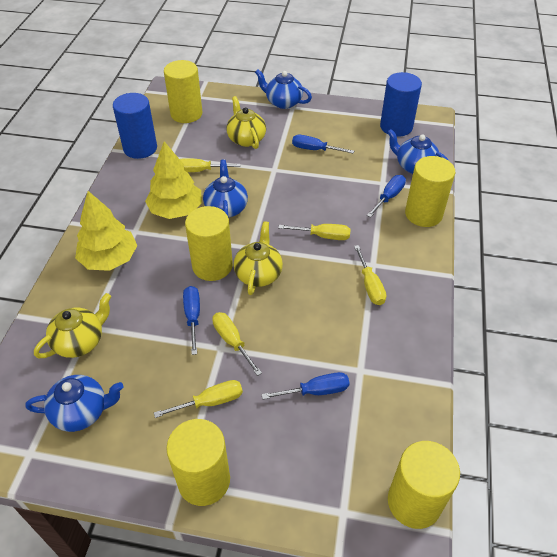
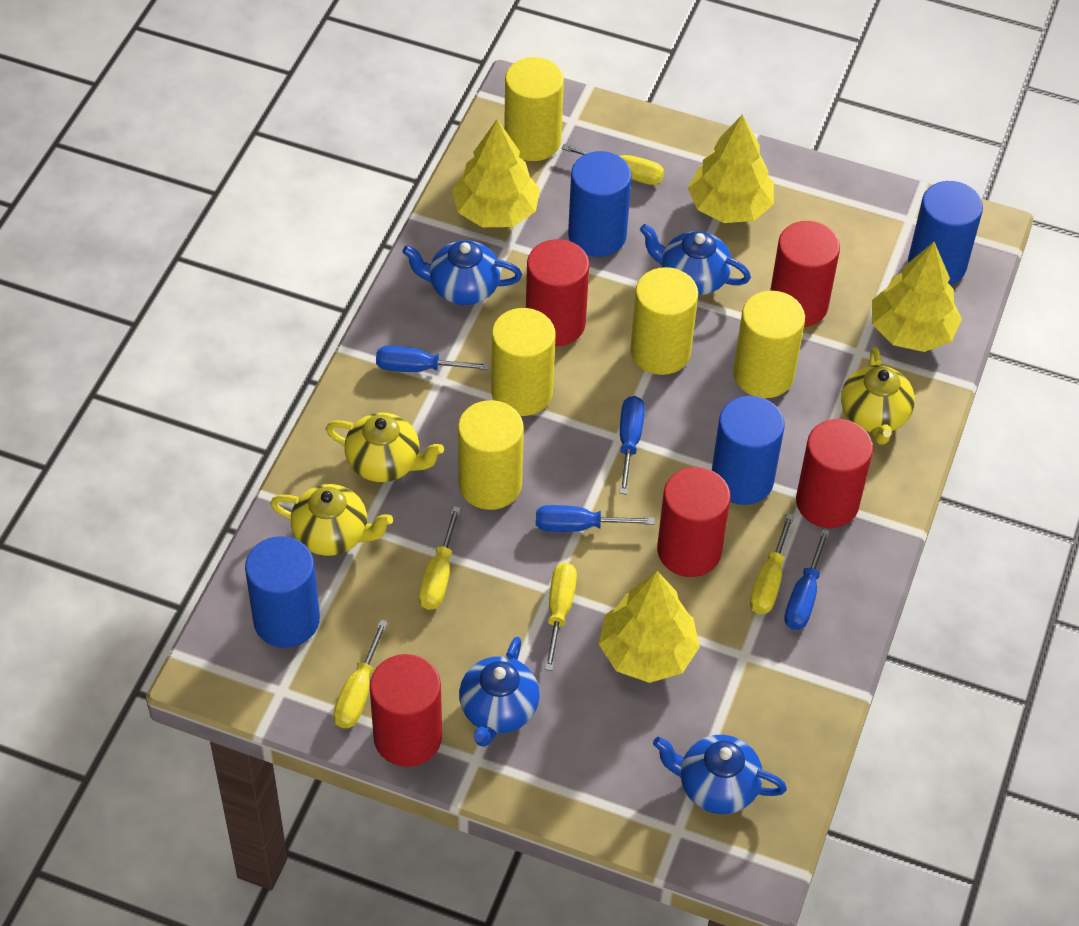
blue cylinder: [113,93,157,159] [380,72,422,137] = 2 -> [245,536,320,648] [568,151,632,257] [712,396,785,505] [908,181,983,285] = 4
red cylinder: none = 0 -> [370,654,442,767] [526,239,589,346] [657,467,731,577] [770,221,840,327] [796,419,873,528] = 5
yellow tree: [75,191,137,271] [145,141,202,219] = 2 -> [452,119,540,227] [599,571,700,683] [688,114,774,223] [872,242,962,352] = 4

